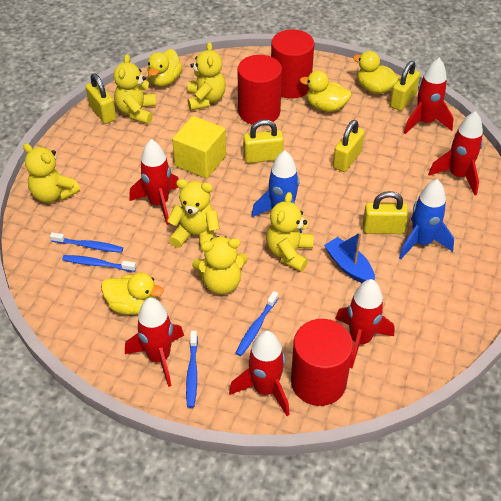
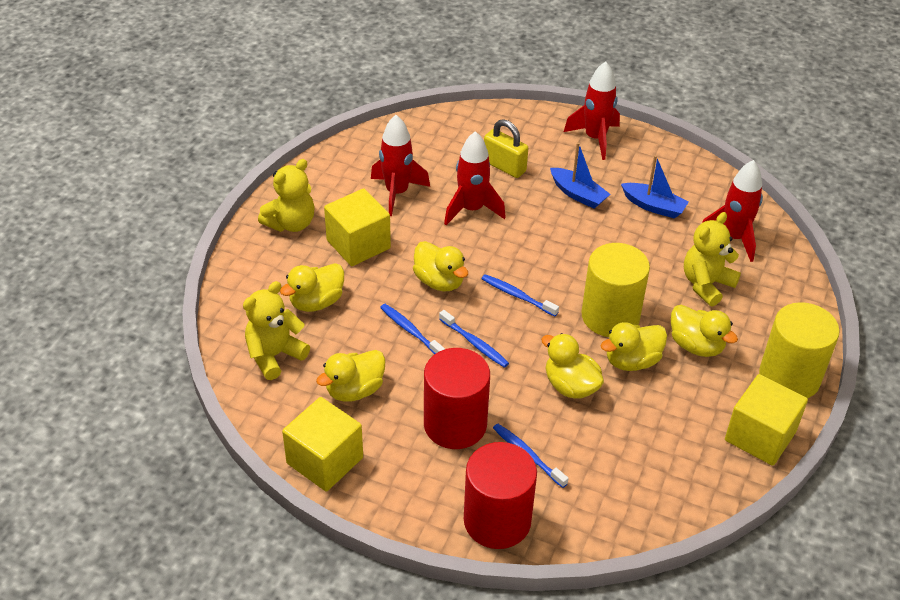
blue boat: [324,232,375,283] = 1 -> [550,142,610,209] [621,155,689,219] = 2
blue rocket: [251,150,302,233] [399,179,454,259] = 2 -> none = 0
red cylinder: [237,55,282,125] [271,29,314,99] [291,319,353,406] = 3 -> [424,348,490,449] [464,442,537,549] = 2
red rocket: [125,297,184,387] [129,139,179,225] [229,331,290,416] [335,279,394,368] [404,58,454,134] [428,111,483,195] = 6 -> [371,115,430,216] [444,131,506,225] [564,61,620,160] [702,160,763,262] = 4
yellow cube: [172,116,226,179] = 1 -> [282,397,363,491] [324,188,391,266] [725,374,808,466] = 3
yellow cylinder: none = 0 -> [582,243,650,337] [759,302,840,398] = 2
yellow duck: [101,273,164,315] [147,49,182,87] [300,71,351,112] [353,51,399,94] = 4 -> [280,263,344,312] [316,350,385,402] [413,241,468,291] [541,333,604,399] [600,322,667,371] [671,305,738,357] = 6
yellow padlock: [86,73,116,124] [243,119,284,163] [333,120,364,172] [363,191,409,234] [390,61,420,111] = 5 -> [484,119,528,178] = 1
yellow teddy bear: [23,143,80,203] [114,54,156,124] [167,179,220,252] [187,42,226,111] [192,236,248,294] [266,192,313,272] = 6 -> [243,281,310,380] [258,159,315,232] [684,212,741,307] = 3

